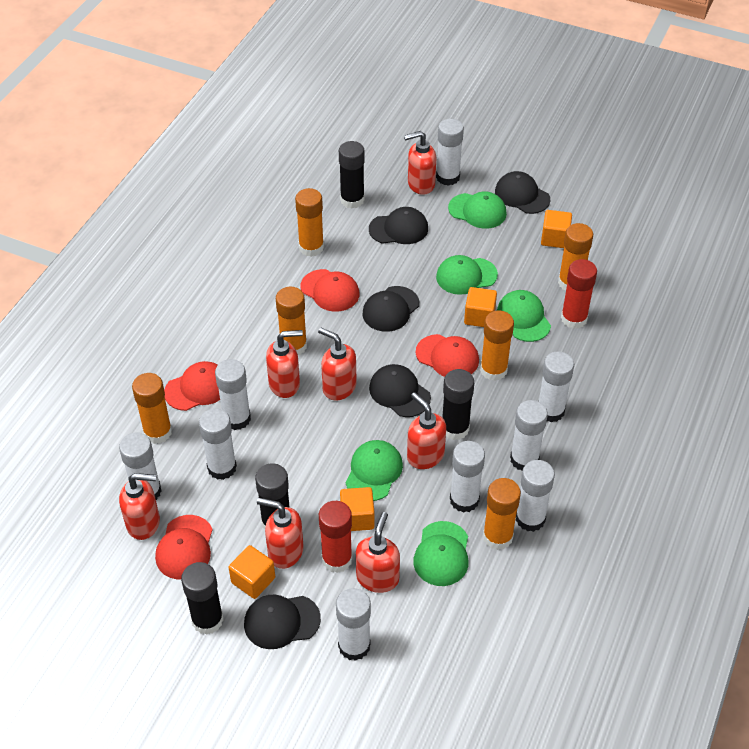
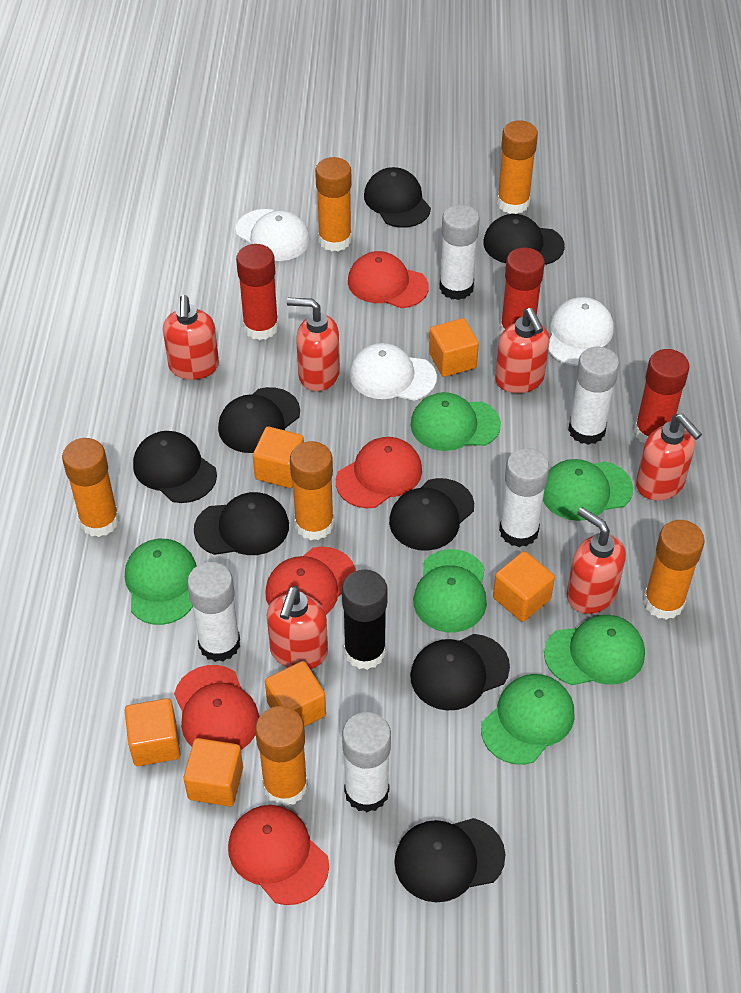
black cap: [244,595,321,649] [362,286,419,332] [369,207,428,244] [369,364,431,417] [495,171,550,214] = 5 -> [133,431,217,503] [194,492,289,555] [218,387,300,453] [364,167,431,228] [389,478,474,551] [394,818,506,902] [410,634,510,710] [483,214,565,265] = 8
black glue stick: [181,562,224,635] [255,463,290,529] [339,141,365,208] [442,369,474,440] = 4 -> [342,570,388,670] = 1
green cap: [345,440,403,501] [413,521,468,586] [436,255,498,295] [448,192,507,229] [497,290,551,342] = 5 -> [125,539,196,625] [410,392,501,451] [413,549,487,632] [481,674,574,765] [543,459,633,521] [544,615,645,685] = 6
orange cube: [229,545,275,599] [340,487,374,531] [464,287,497,327] [541,210,572,248] = 4 -> [125,698,181,766] [184,738,243,807] [253,427,304,488] [265,661,326,727] [429,318,479,377] [493,551,555,622] = 6
red cap: [155,515,213,579] [164,361,220,411] [301,269,359,312] [416,334,479,377] = 4 -> [174,665,259,750] [228,805,329,905] [265,547,356,615] [336,437,422,508] [348,251,429,308] = 5
red glue stick: [319,501,352,573] [561,259,597,329] = 2 -> [236,244,279,340] [500,248,545,334] [634,349,690,444] = 3
red soap dispenser: [119,473,160,540] [257,498,304,569] [266,330,303,398] [318,328,357,401] [356,512,400,593] [404,131,436,195] [407,392,446,469] = 7 -> [163,295,219,380] [267,586,328,669] [287,297,340,392] [495,308,549,393] [567,507,626,614] [636,414,702,501] = 6
white cap: none = 0 -> [235,209,310,261] [350,343,437,401] [548,297,614,366] = 3
white glue stick: [119,432,162,500] [199,408,237,480] [215,359,251,430] [336,588,371,661] [436,119,464,186] [450,441,485,513] [510,400,548,471] [516,460,555,532] [538,351,574,423] = 9 -> [187,562,240,662] [342,712,391,812] [439,204,480,300] [499,448,549,547] [568,347,620,445] = 5

